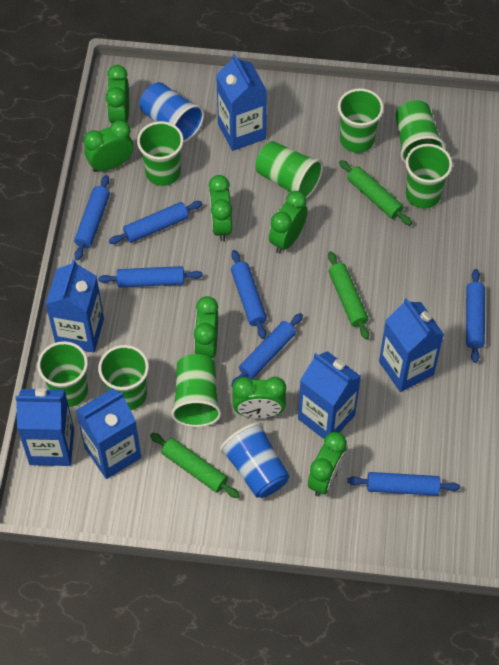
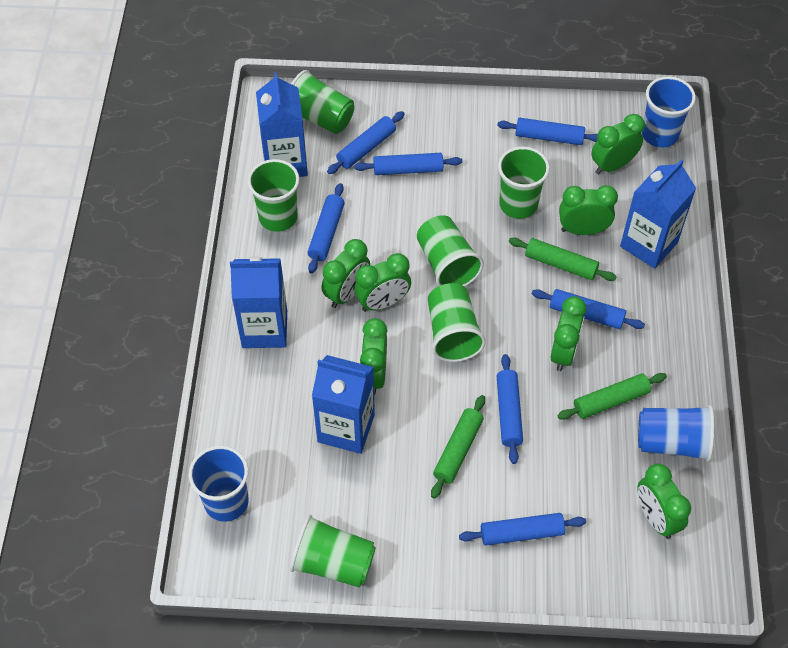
blue carton: [16,388,74,466] [45,259,104,353] [76,388,141,479] [216,54,267,151] [298,351,361,439] [379,298,444,392] = 6 -> [230,256,287,348] [256,72,308,177] [312,355,375,454] [620,159,696,269] = 4
blue cup: [139,82,204,143] [220,422,289,498] = 2 -> [189,446,249,522] [638,405,714,462] [642,76,696,148] = 3
green cup: [37,341,88,407] [98,345,149,410] [137,121,184,186] [171,354,221,427] [256,141,323,199] [338,88,384,153] [395,100,445,164] [405,144,452,209] = 8 -> [248,159,299,232] [290,515,376,587] [291,70,354,134] [417,215,484,287] [428,283,486,362] [498,147,550,219] = 6

